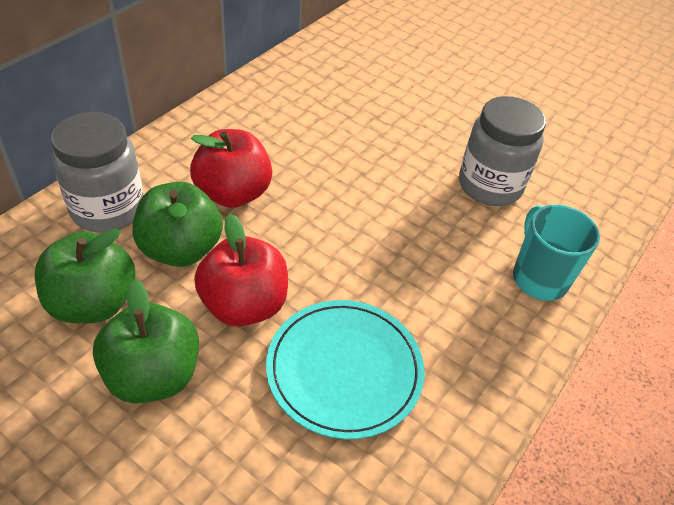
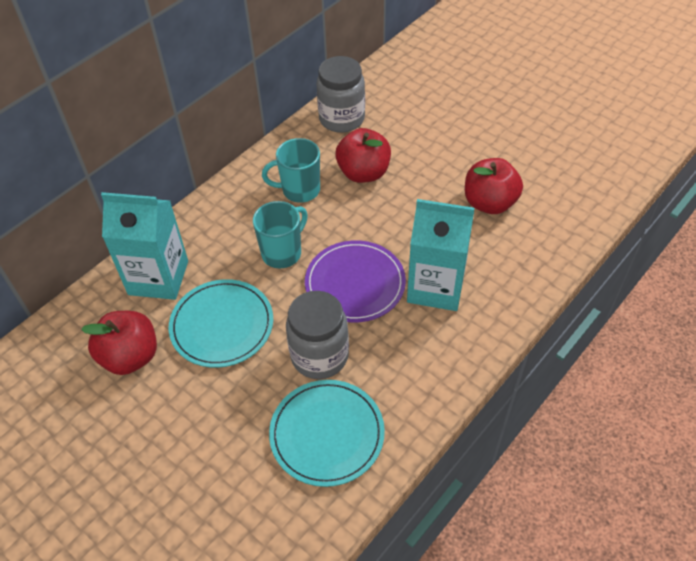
green apple: [35,228,135,323] [93,279,199,404] [133,181,223,267] = 3 -> none = 0
purple plate: none = 0 -> [305,240,406,322] = 1
red apple: [190,129,272,208] [194,214,288,327] = 2 -> [81,311,157,375] [335,128,391,183] [465,158,523,214] = 3
turquoise carton: none = 0 -> [101,192,188,300] [407,199,474,311] = 2
turquoise mug: [513,204,600,301] = 1 -> [253,201,308,268] [262,138,320,203] = 2
turquoise plate: [266,300,424,440] = 1 -> [169,279,273,368] [269,380,385,487] = 2

